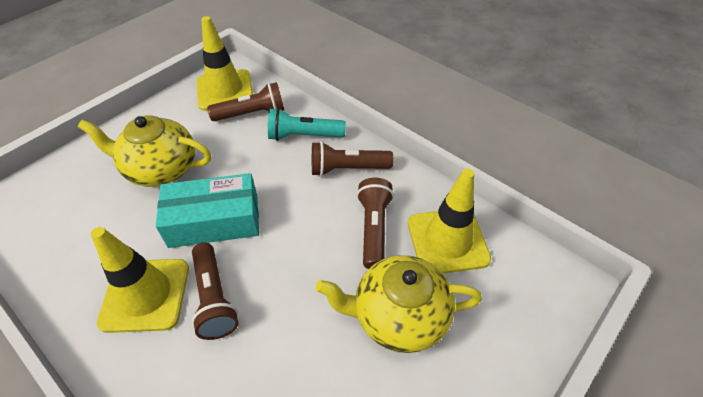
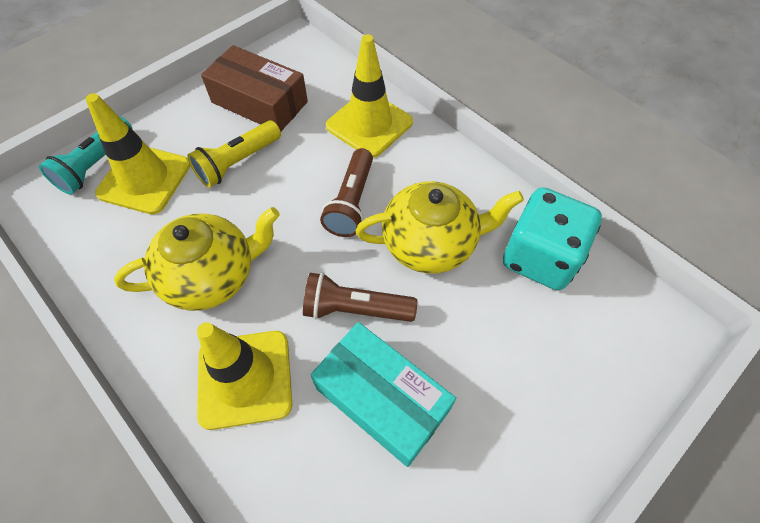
brown box: none = 0 -> [201,45,308,131] = 1
brown flashlight: [192,242,239,340] [207,82,285,121] [312,141,394,176] [357,178,394,269] = 4 -> [303,273,417,322] [320,148,373,237] = 2
turquoise dice: none = 0 -> [503,187,602,290] = 1
yellow flashlight: none = 0 -> [187,121,281,188] = 1

